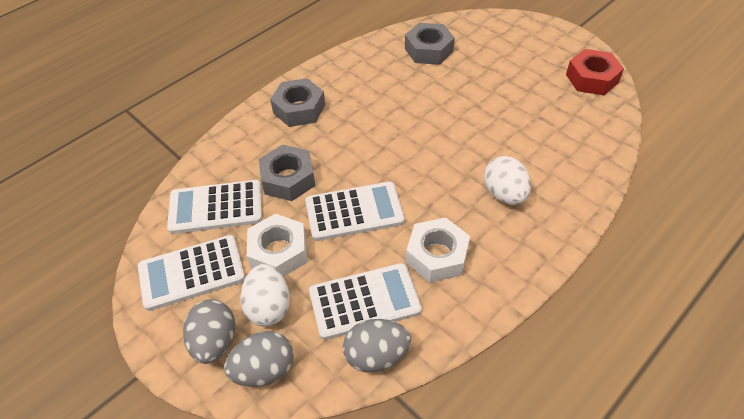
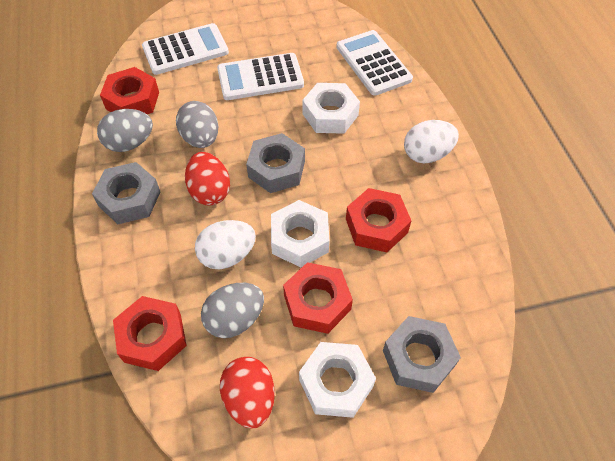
red egg: none = 0 -> [185,152,230,206] [220,357,275,429] = 2
red nut: [566,49,624,95] = 1 -> [100,67,159,114] [113,296,187,371] [283,262,353,334] [346,188,411,252] = 4
white calculator: [138,235,245,311] [167,180,262,234] [305,182,405,241] [309,263,422,340] = 4 -> [142,23,229,75] [217,53,304,100] [336,30,413,96] = 3
white nut: [247,213,307,277] [406,217,470,283] = 2 -> [271,200,329,267] [299,342,376,418] [302,83,360,134] = 3

